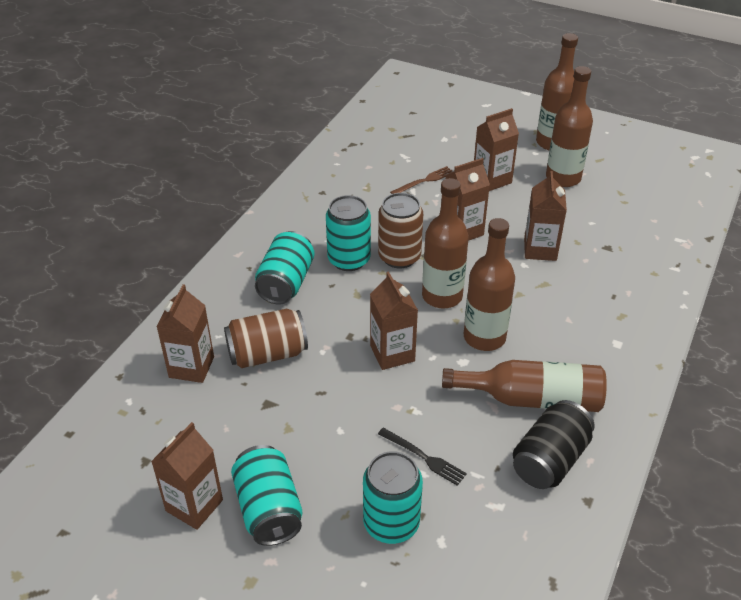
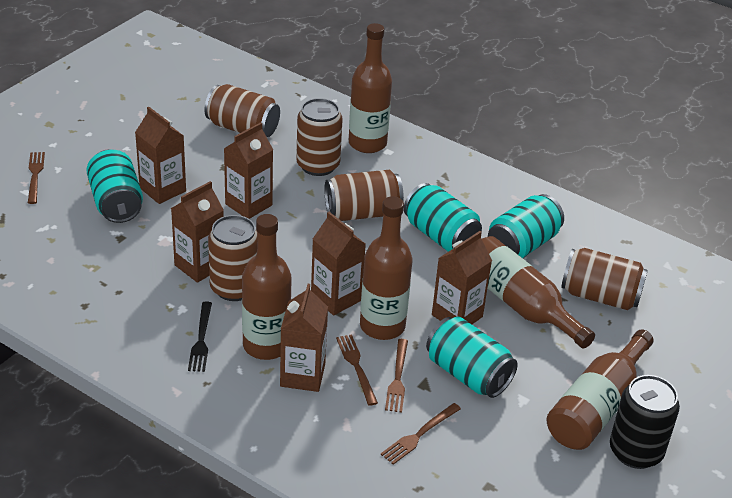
brown can: [224,309,308,368] [378,193,423,268] = 2 -> [204,84,280,137] [208,215,258,301] [296,98,343,176] [324,170,404,221] [561,248,648,310] = 5
brown fork: [390,166,454,194] = 1 -> [28,152,45,204] [336,334,378,406] [381,403,461,465] [385,339,408,413] = 4

